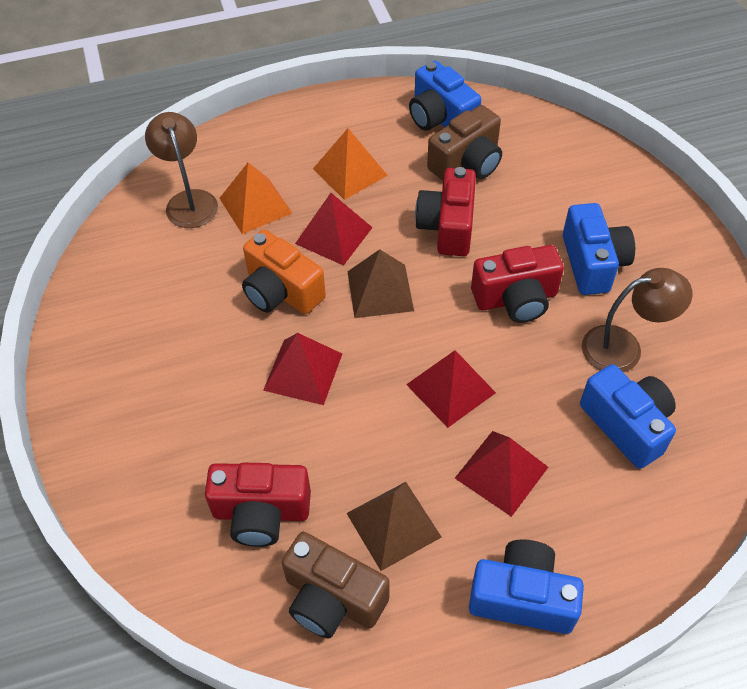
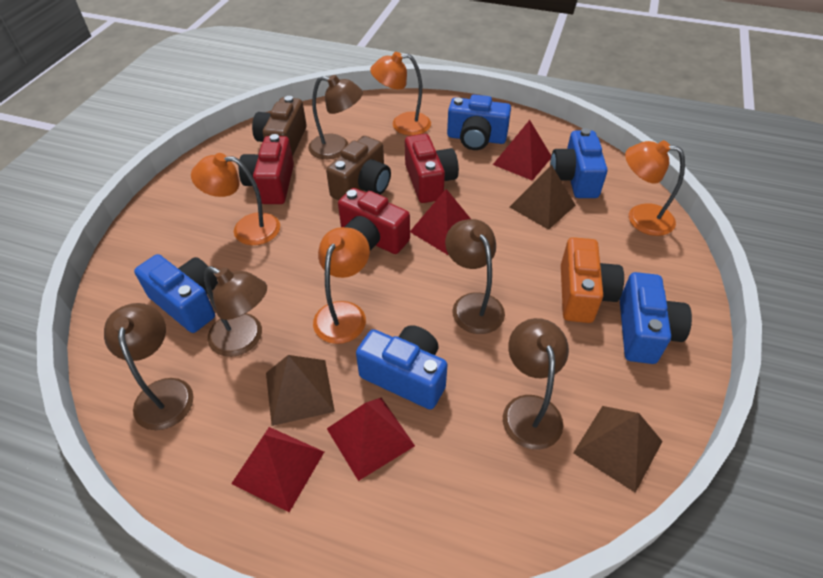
blue camera: [409,61,481,131] [469,540,584,634] [563,203,635,295] [580,364,676,469] = 4 -> [134,254,218,333] [356,325,448,410] [447,94,511,150] [550,128,608,198] [620,272,692,364] = 5
brown lamp: [145,112,218,228] [582,268,693,372] = 2 -> [104,303,194,430] [204,266,267,357] [308,75,363,159] [445,219,505,334] [503,318,569,450] = 5
brown pyramid: [346,482,441,571] [347,249,414,318] = 2 -> [266,355,335,426] [510,165,576,230] [573,406,663,493] = 3
orange lamp: none = 0 -> [191,153,280,245] [313,227,370,344] [370,52,431,136] [625,140,685,236] = 4
orange pyramid: [219,162,292,234] [313,128,388,200] = 2 -> none = 0

